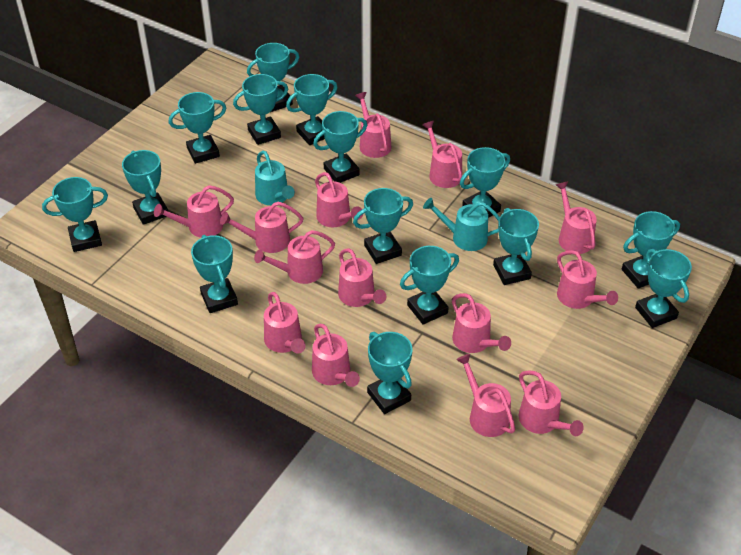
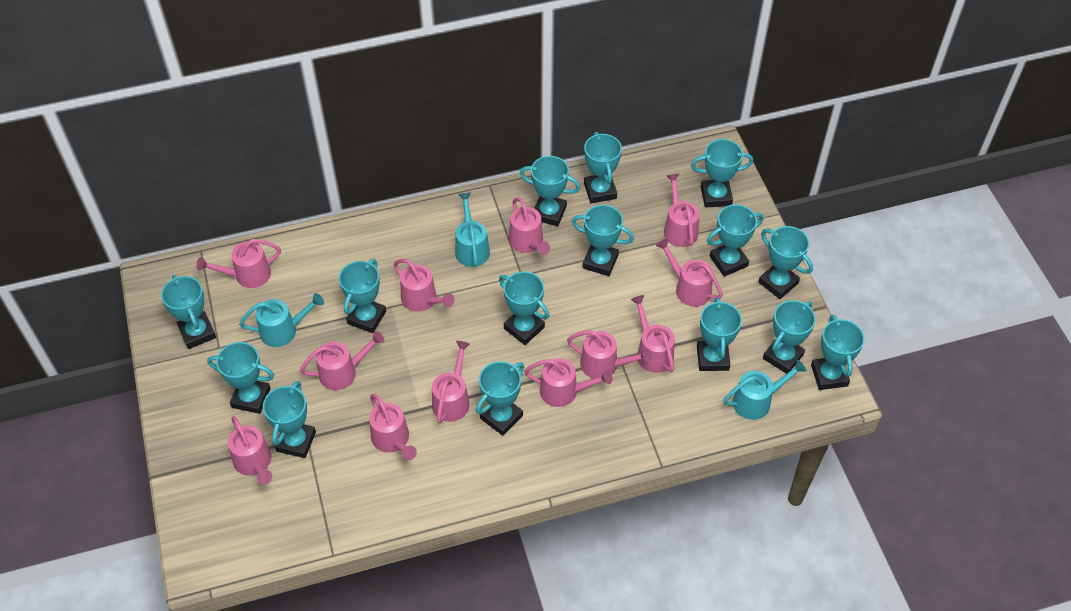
pink watering can: [154,185,234,238] [220,202,303,253] [254,230,335,284] [264,292,306,354] [312,324,360,387] [315,172,363,227] [338,248,386,307] [355,92,391,158] [422,121,462,188] [452,293,511,353] [456,354,515,437] [519,371,584,436] [556,181,597,254] [557,250,618,309] = 14 -> [197,239,281,288] [228,416,272,485] [300,331,384,390] [369,394,417,460] [394,259,455,312] [432,341,470,423] [509,197,550,255] [524,358,612,407] [567,330,652,379] [631,295,675,373] [656,238,723,307] [664,174,700,247] = 12
turquoise watering can: [255,151,295,205] [423,198,500,251] = 2 -> [239,293,324,347] [455,193,490,267] [723,359,806,420] = 3

